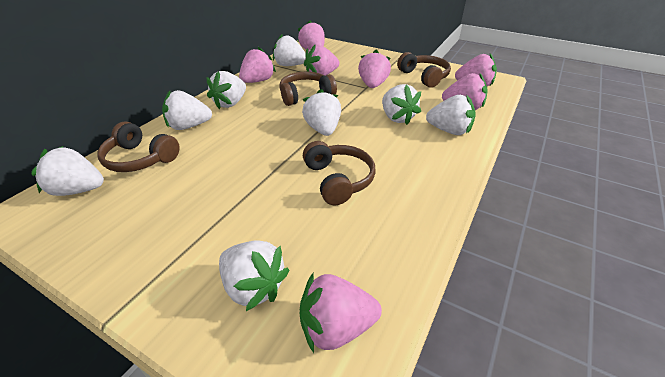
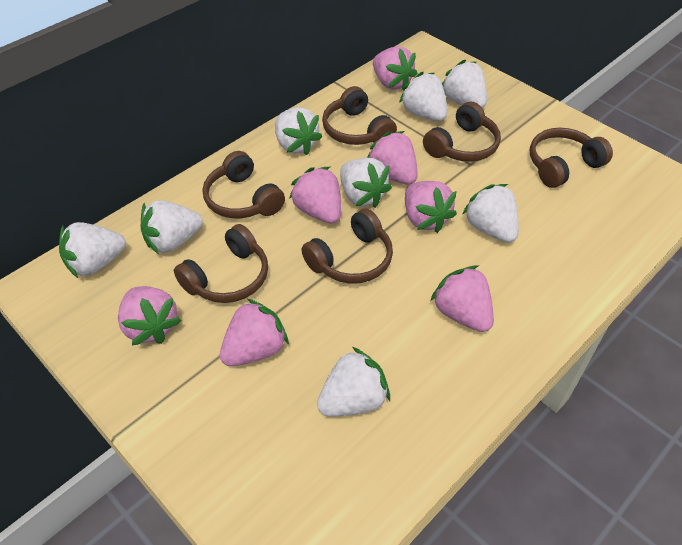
brown headphones: [97,121,180,172] [279,72,337,106] [303,141,376,206] [397,52,451,88] = 4 -> [174,224,268,303] [203,151,285,219] [301,208,393,284] [322,86,397,145] [423,102,501,162] [530,128,613,188] = 6

